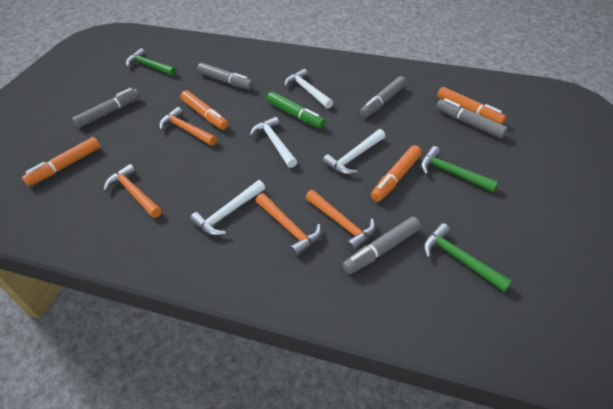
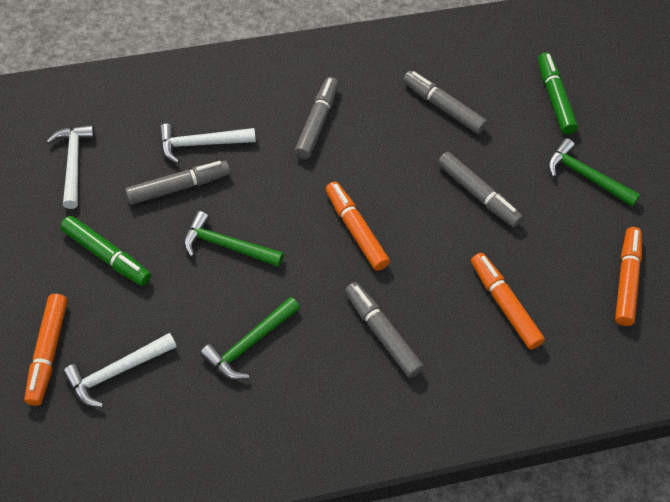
green marker: [267,92,325,129] = 1 -> [60,216,151,286] [538,52,578,134] = 2
orange hammer: [104,164,162,218] [159,107,217,146] [256,193,321,257] [305,190,376,252] = 4 -> none = 0
white hammer: [190,180,265,236] [250,117,297,168] [284,69,333,109] [322,129,385,175] = 4 -> [46,125,95,209] [63,333,177,407] [159,123,256,164] = 3

